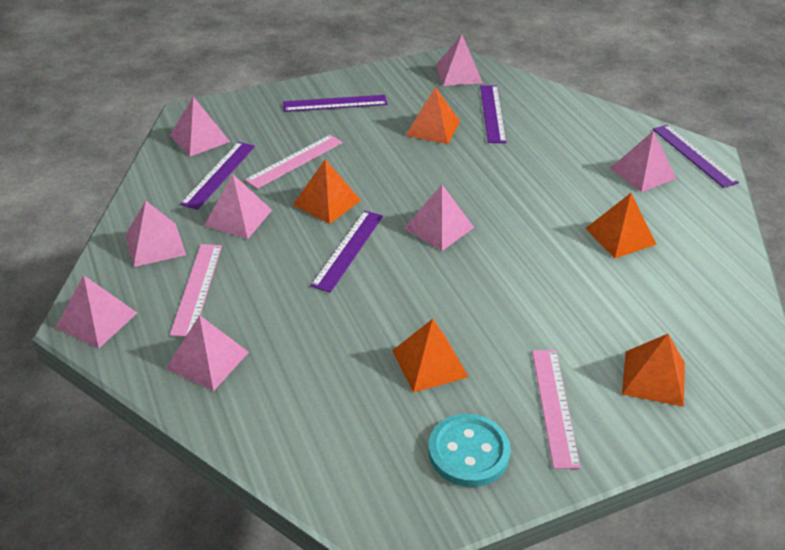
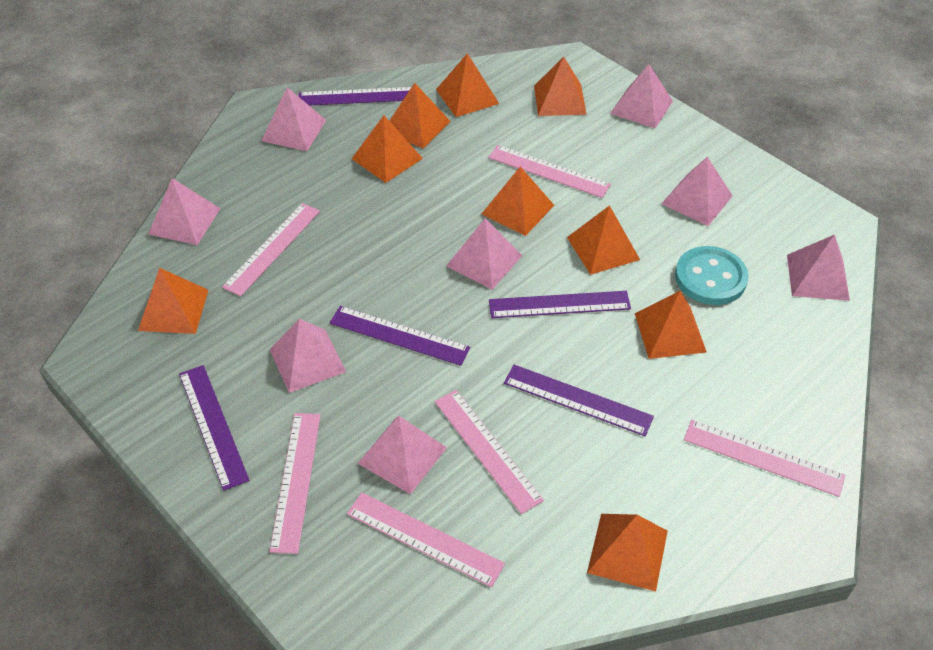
orange pyramid: [293,159,361,224] [392,319,468,393] [406,87,460,144] [585,193,657,258] [622,334,685,407] = 5 -> [138,268,208,334] [352,115,423,183] [390,83,451,149] [436,53,499,117] [482,166,554,236] [534,57,587,116] [567,205,640,275] [587,514,668,591] [635,291,707,359] = 9
pink ruler: [170,244,222,337] [245,135,343,189] [532,350,581,469] = 3 -> [222,203,320,296] [269,413,321,554] [347,492,505,587] [435,390,544,514] [488,145,611,198] [684,420,845,497] = 6

